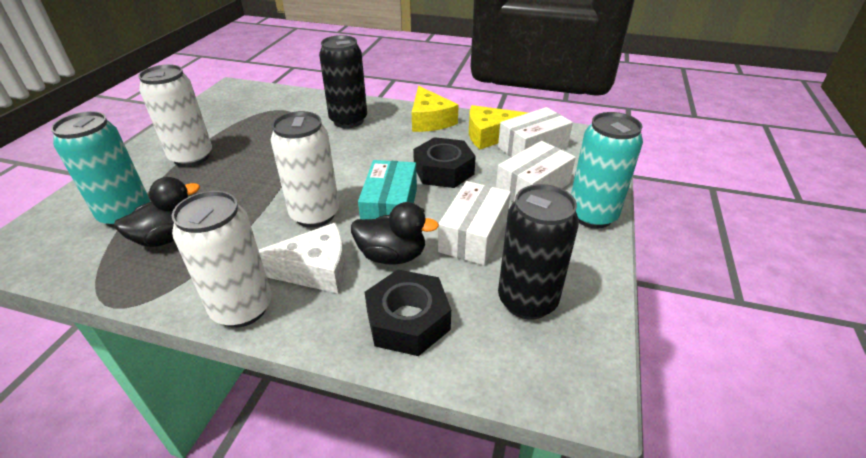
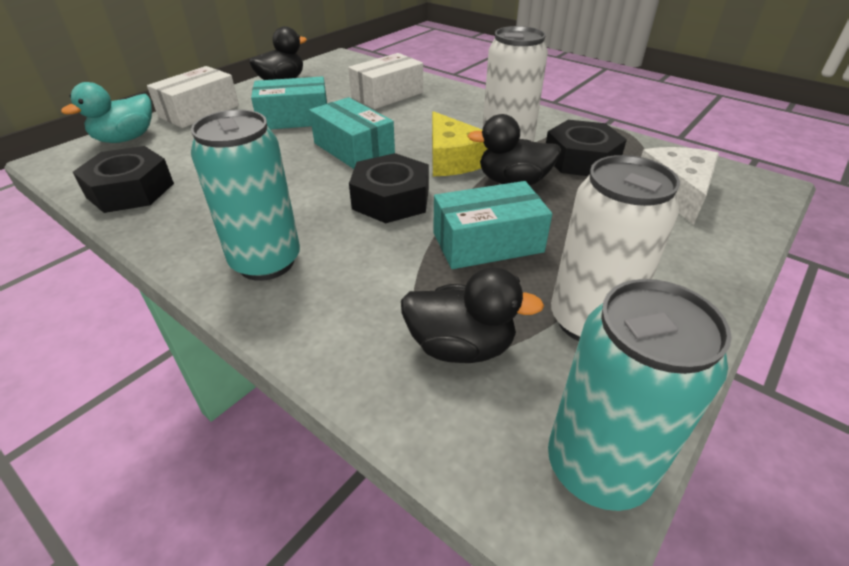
black can: [319,35,367,128] [498,184,579,320] = 2 -> none = 0
black duck: [114,177,200,247] [351,202,439,265] = 2 -> [249,26,307,80] [401,267,544,363] [468,114,561,185] = 3
black nut: [365,270,451,356] [413,137,476,188] = 2 -> [73,146,174,213] [349,153,429,223] [546,120,627,176] = 3
turquoise box: [358,160,417,219] = 1 -> [251,76,327,129] [309,97,395,169] [433,181,552,269] = 3
turquoise duck: none = 0 -> [61,82,152,143] = 1
white box: [438,181,511,265] [496,141,576,202] [498,107,573,157] = 3 -> [147,66,239,128] [348,53,423,109] = 2
white can: [138,64,212,167] [172,191,272,328] [271,111,339,228] = 3 -> [482,26,548,142] [551,155,680,341] = 2
yellow cheese: [412,86,459,132] [469,105,528,149] = 2 -> [432,111,487,176] = 1

